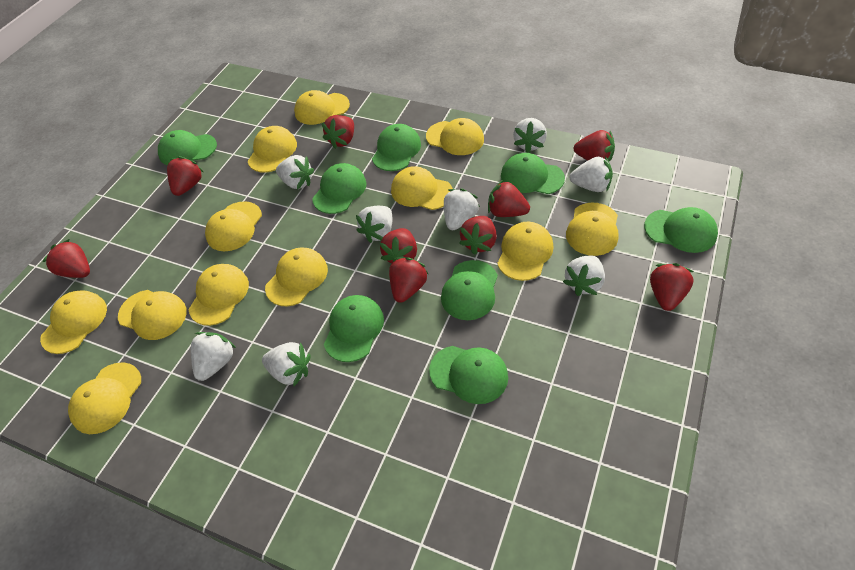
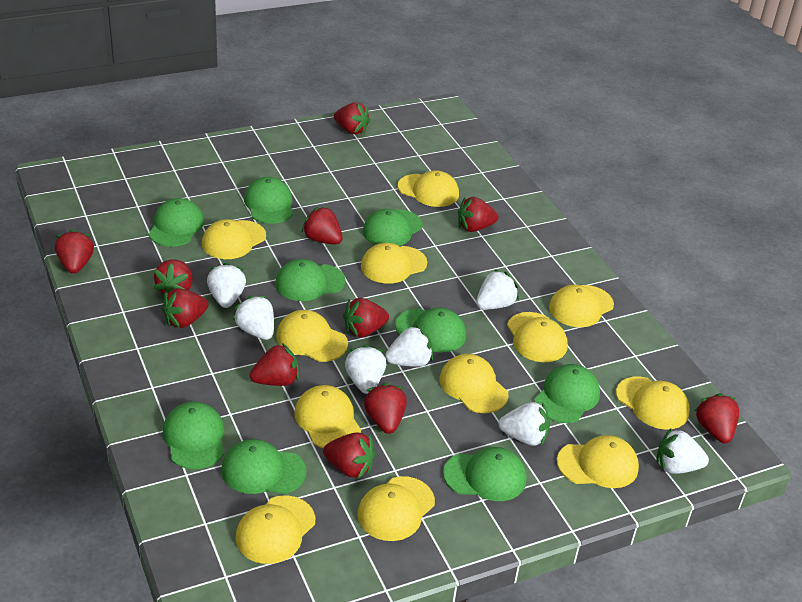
green cap: [158,130,217,165] [312,163,367,214] [324,295,384,362] [372,124,421,171] [429,346,508,404] [441,260,498,320] [501,153,565,194] [644,207,718,253] = 8 -> [148,198,204,247] [163,401,224,469] [221,439,306,494] [244,177,293,224] [275,259,346,301] [363,209,423,246] [395,308,466,353] [443,447,526,501] [534,364,600,423] = 9
red strawberry: [43,239,90,278] [167,156,203,196] [322,115,354,149] [380,228,417,263] [389,257,428,303] [459,216,497,255] [488,180,530,217] [574,130,615,161] [650,263,694,311] = 9 -> [55,229,94,274] [154,260,193,294] [161,288,208,328] [250,343,299,386] [301,206,343,244] [323,432,376,479] [334,102,370,134] [343,298,389,338] [364,383,407,434] [458,197,498,232] [695,393,739,443] = 11
white strawberry: [191,332,236,381] [262,342,311,386] [276,155,314,189] [356,206,392,243] [444,188,480,230] [513,118,547,153] [563,256,605,296] [570,156,613,192] = 8 -> [207,263,246,308] [233,295,274,340] [345,345,386,394] [385,325,433,367] [476,270,519,309] [499,402,550,446] [656,428,709,474] = 7

